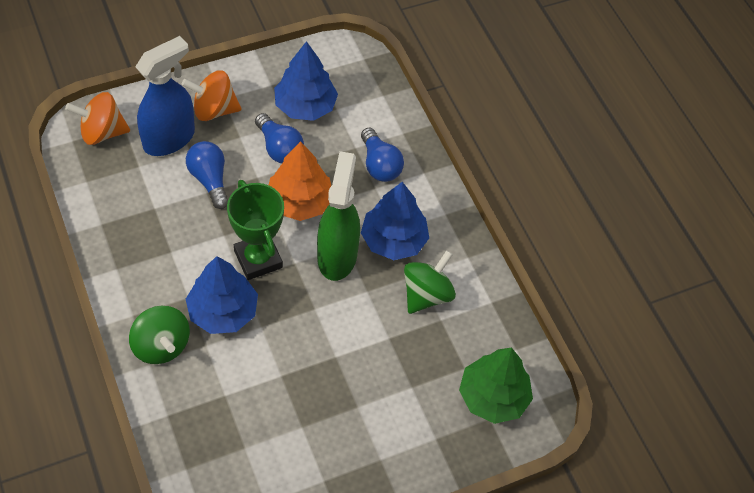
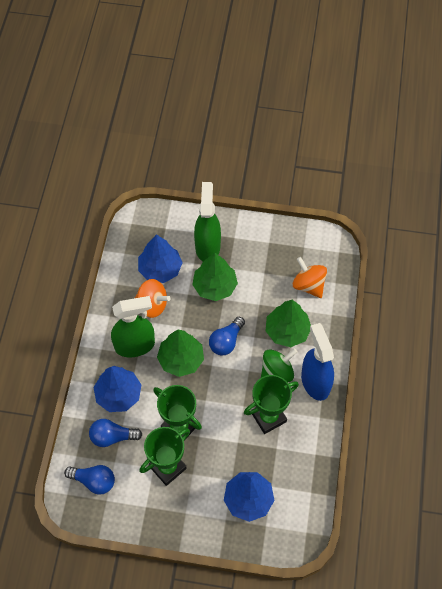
green spinning top: [129,306,190,364] [404,250,456,314] = 2 -> [261,348,297,382] = 1
green spray bottle: [317,151,360,281] = 1 -> [111,296,155,357] [194,182,221,262] = 2
green tree: [459,348,533,424] = 1 -> [157,330,204,377] [192,253,238,301] [266,300,311,347] = 3
green trophy: [227,180,284,280] = 1 -> [139,427,190,486] [153,385,202,441] [244,375,299,434] = 3
orange tree: [269,141,331,221] = 1 -> none = 0

